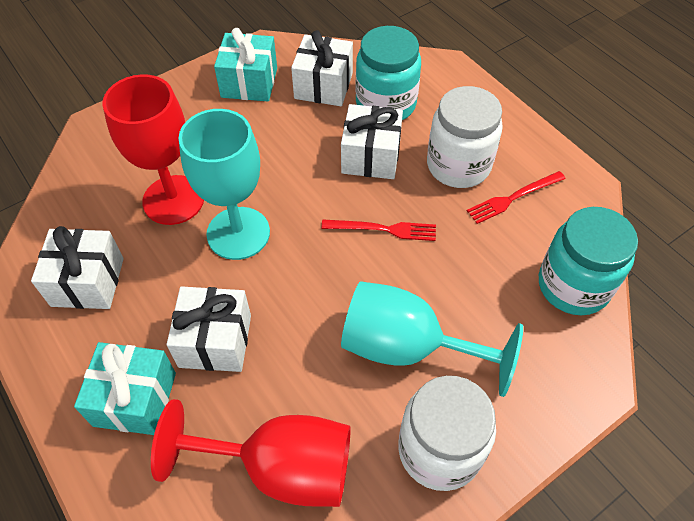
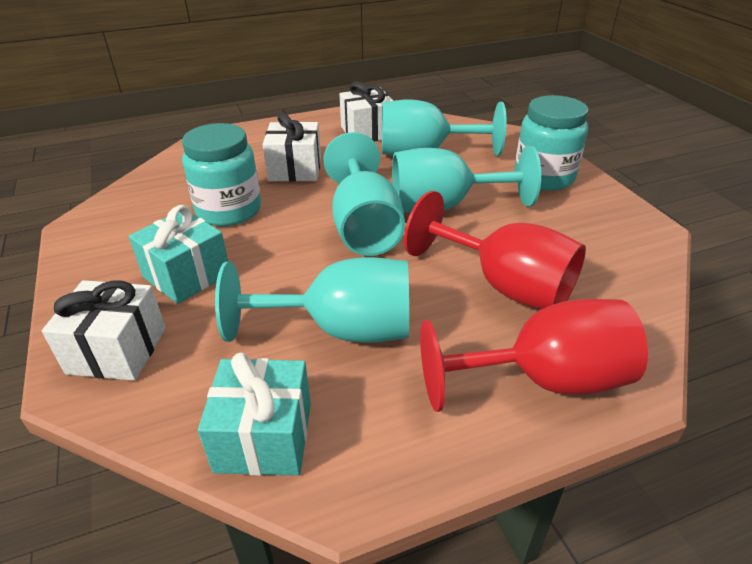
red fork: [321,219,436,241] [467,171,565,224] = 2 -> none = 0
turquoise goblet: [178,109,270,260] [341,281,523,397] = 2 -> [215,257,409,343] [323,132,405,256] [382,99,506,156] [392,146,541,213] = 4
white gift: [31,226,124,309] [166,286,251,372] [291,30,353,106] [341,104,403,179] = 4 -> [42,280,166,381] [263,113,321,182] [339,81,393,142] = 3
white jar: [398,376,496,491] [427,86,503,188] = 2 -> none = 0

